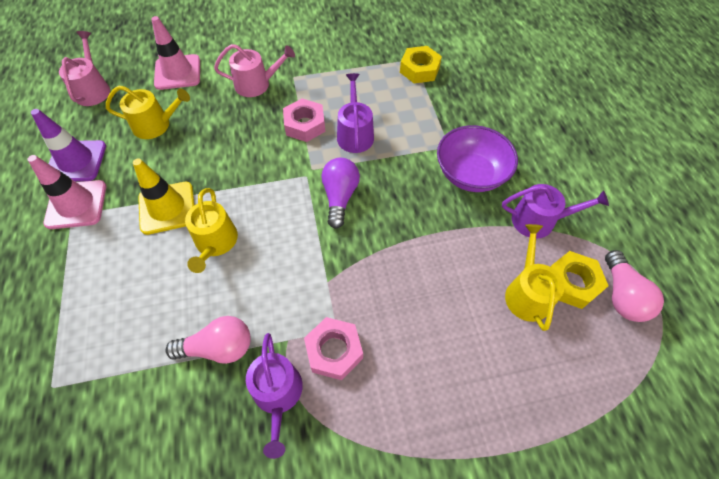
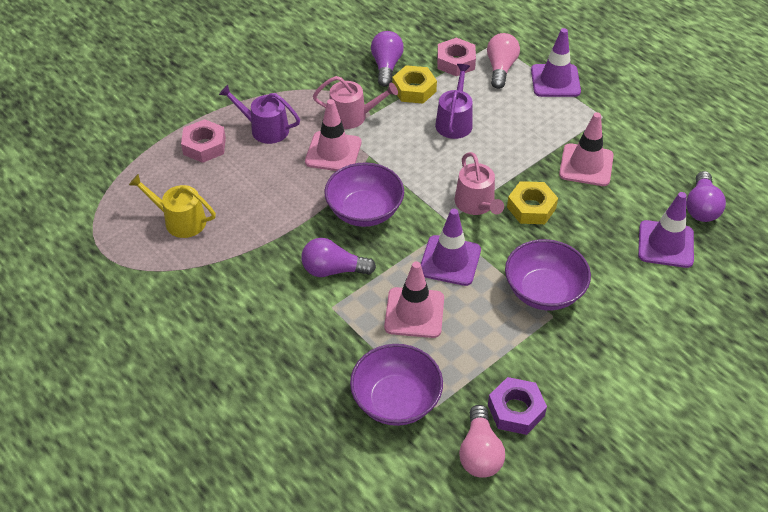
pink traffic cone: [28,155,106,229] [151,16,200,90] = 2 -> [305,99,361,171] [384,261,444,338] [559,112,614,186] = 3
purple bowl: [437,125,518,192] = 1 -> [324,162,404,227] [350,344,443,426] [505,239,591,311] = 3
purple light bulb: [321,158,360,229] = 1 -> [301,238,376,277] [371,31,404,87] [686,171,726,222] = 3
purple nut: none = 0 -> [488,377,547,435] = 1
purple traffic cone: [31,109,106,182] = 1 -> [421,209,481,286] [531,28,581,97] [638,192,694,268] = 3
purple watering can: [246,333,303,459] [337,73,374,153] [502,184,609,238] = 3 -> [219,85,300,144] [435,64,473,139] = 2
yellow traffic cone: [133,159,195,235] = 1 -> none = 0
yellow watering can: [106,86,190,139] [185,188,238,273] [505,224,564,331] = 3 -> [129,174,216,238] = 1

